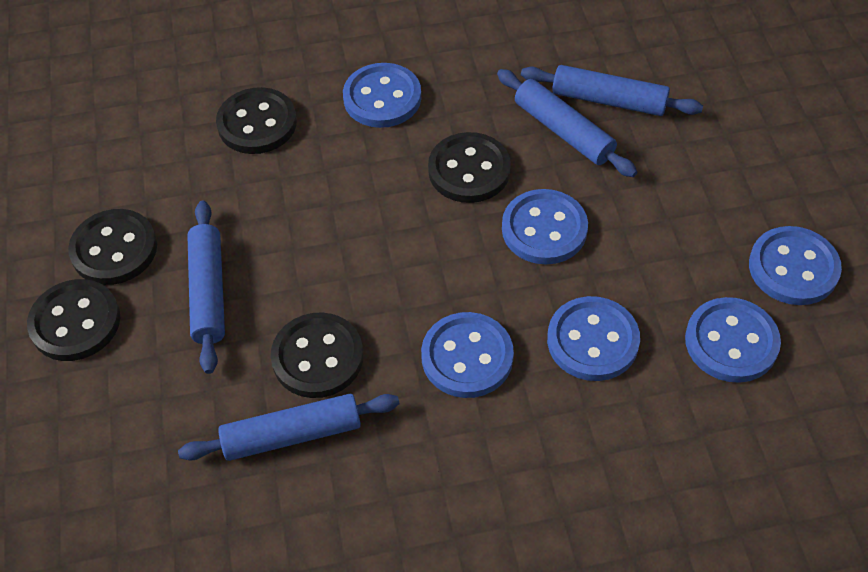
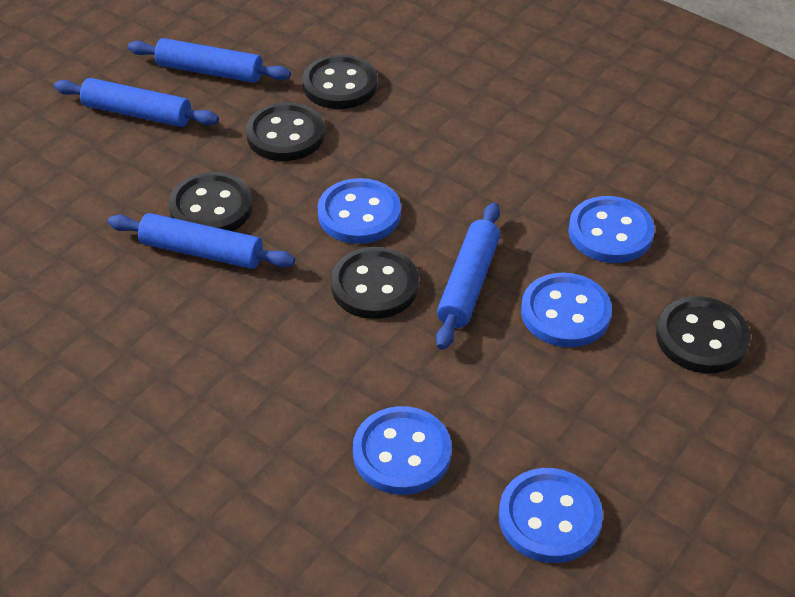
blue button: [343,63,421,128] [421,312,514,398] [502,189,588,264] [547,296,640,381] [685,297,781,383] [749,226,842,305] = 6 -> [318,178,401,244] [353,406,452,495] [499,468,603,563] [521,273,612,347] [568,196,655,263] = 5

